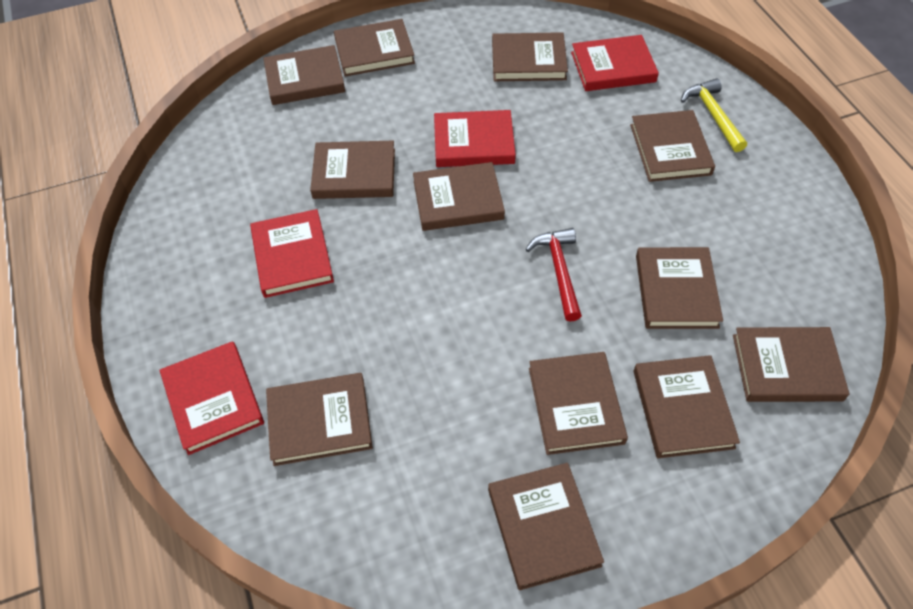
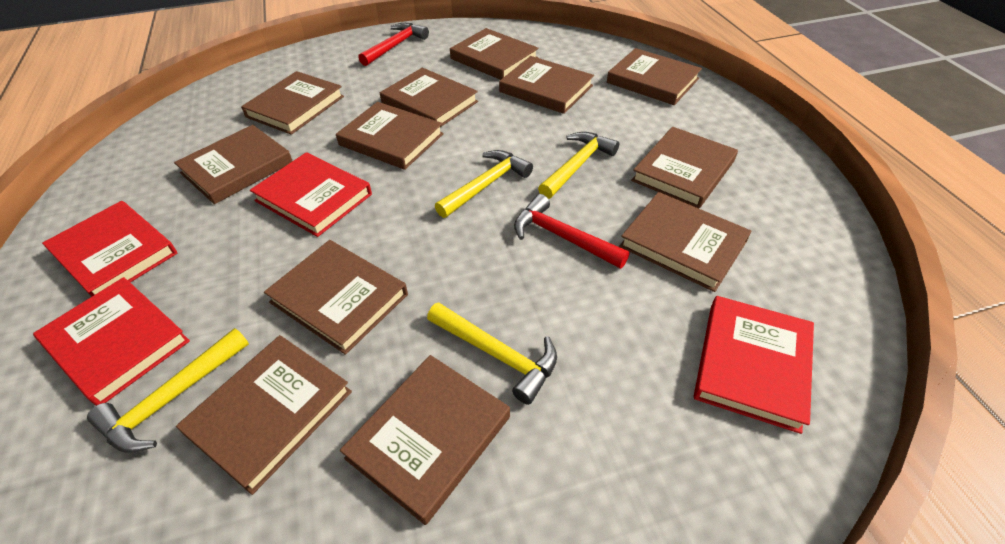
red hammer: [526,228,582,321] = 1 -> [358,23,429,66] [514,194,630,269] = 2
yellow hammer: [681,78,747,152] = 1 -> [87,328,249,453] [427,302,557,405] [435,150,533,218] [538,132,619,199] = 4

